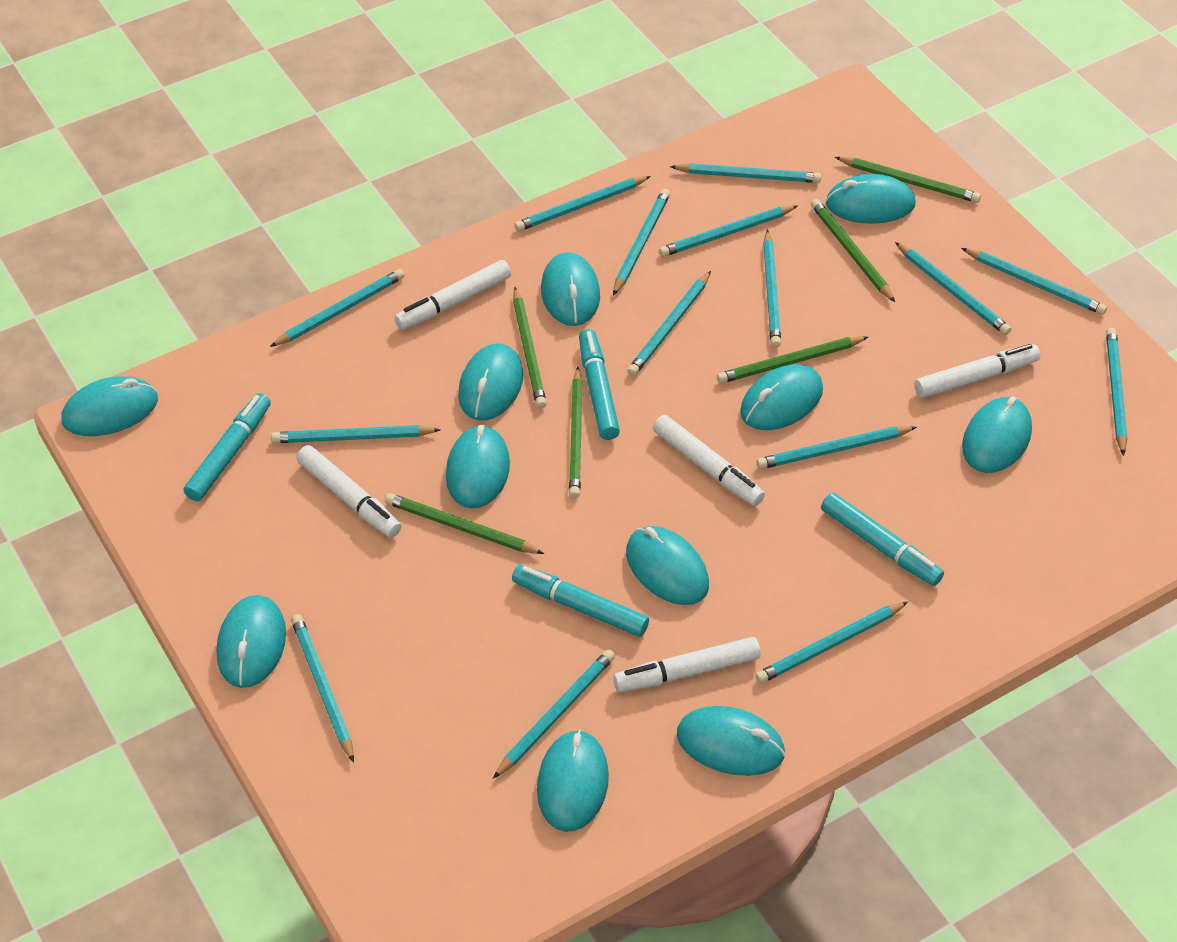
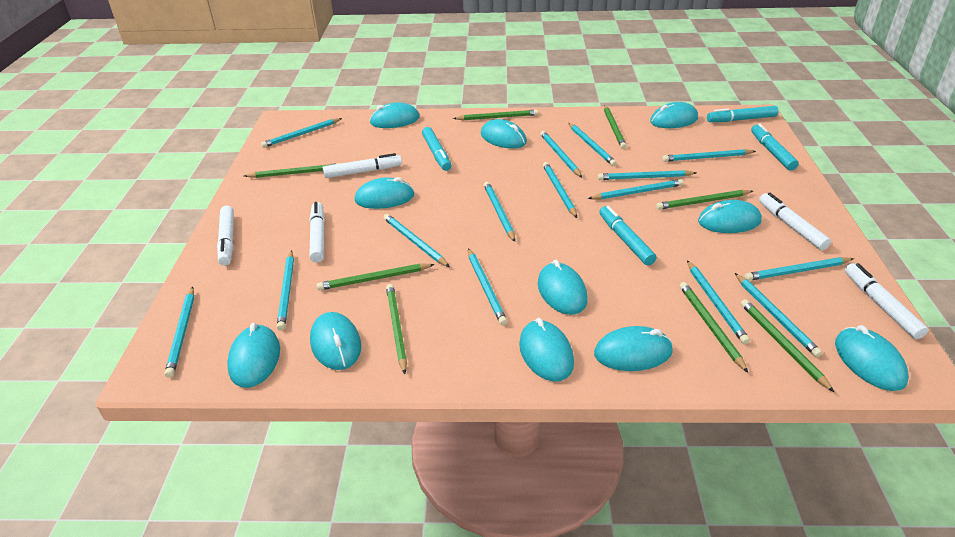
green pencil: [385,493,544,554] [513,287,547,408] [569,367,583,498] [717,336,868,383] [811,199,895,302] [835,157,981,203] = 6 -> [244,163,341,178] [317,264,435,290] [386,284,407,374] [453,110,538,121] [604,105,627,149] [656,190,753,210] [680,282,748,373] [741,299,835,393] = 8

